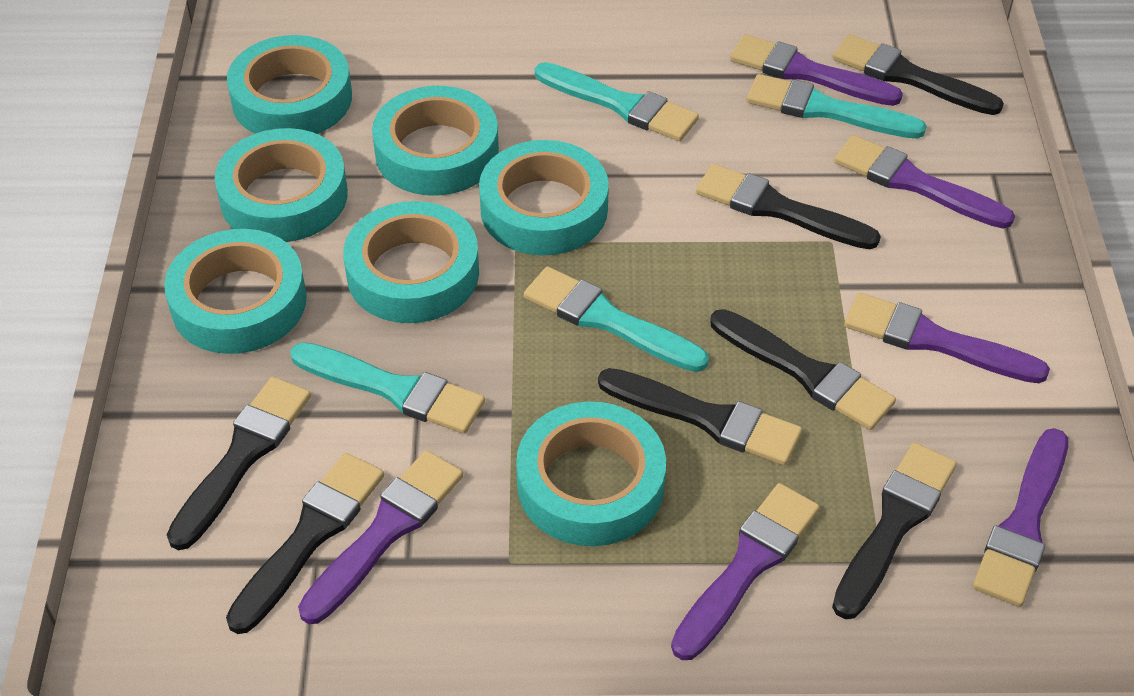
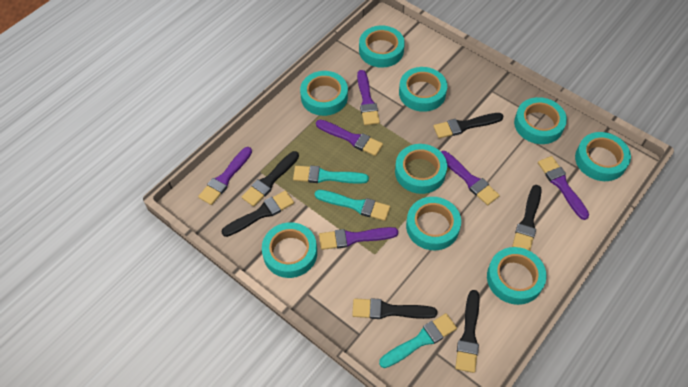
black brush: [167,377,311,550] [226,453,384,634] [598,368,802,465] [696,164,881,249] [710,309,896,430] [832,443,957,619] [833,34,1004,115] = 7 -> [222,190,294,237] [242,151,299,207] [352,298,437,319] [433,113,504,138] [455,290,480,373] [512,185,542,251] = 6
turquoise brush: [290,342,485,434] [524,267,709,372] [535,62,699,141] [747,74,927,139] = 4 -> [293,166,369,184] [315,190,390,221] [379,313,457,368] = 3
turquoise tape: [164,229,307,354] [215,128,348,242] [227,35,352,134] [343,201,479,323] [372,86,499,195] [479,140,609,256] [516,401,666,546] = 7 -> [262,222,317,278] [300,71,348,116] [359,26,405,68] [395,144,447,194] [399,67,447,112] [406,197,461,250] [487,247,547,305] [514,97,567,144] [575,132,631,181] = 9

